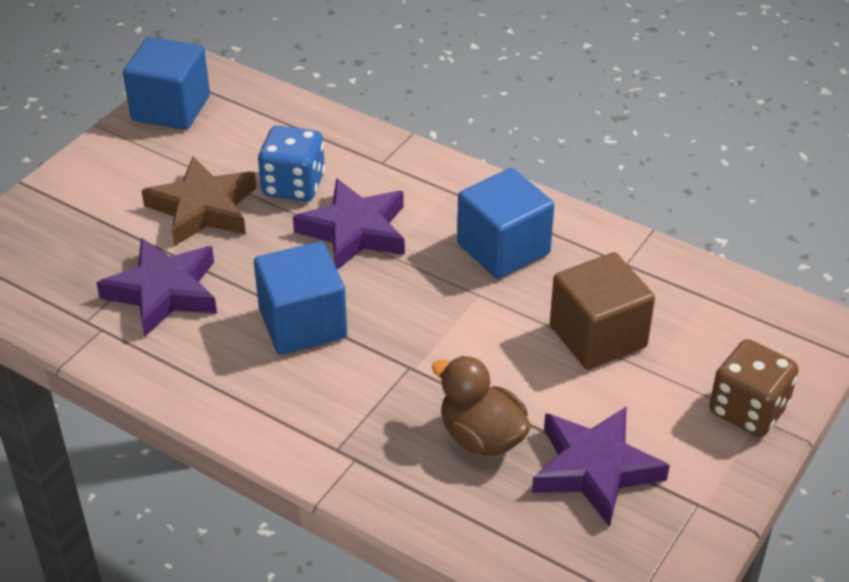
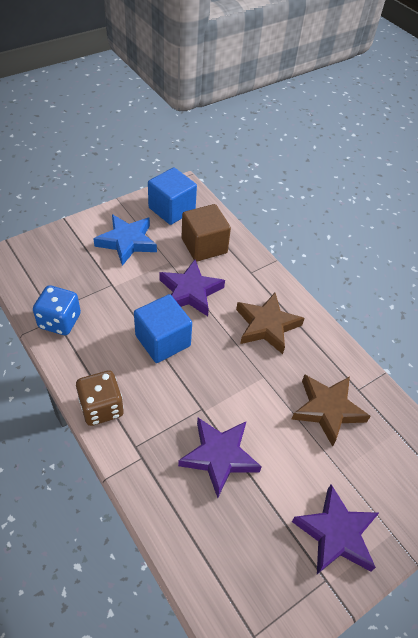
blue cube: [123,37,210,130] [254,241,347,355] [457,168,554,279] = 3 -> [134,294,192,363] [148,168,197,225] = 2
blue star: none = 0 -> [93,214,157,266] = 1
brown duck: [432,356,530,456] = 1 -> none = 0
brown star: [141,157,256,246] = 1 -> [236,293,305,354] [292,374,371,447] = 2

